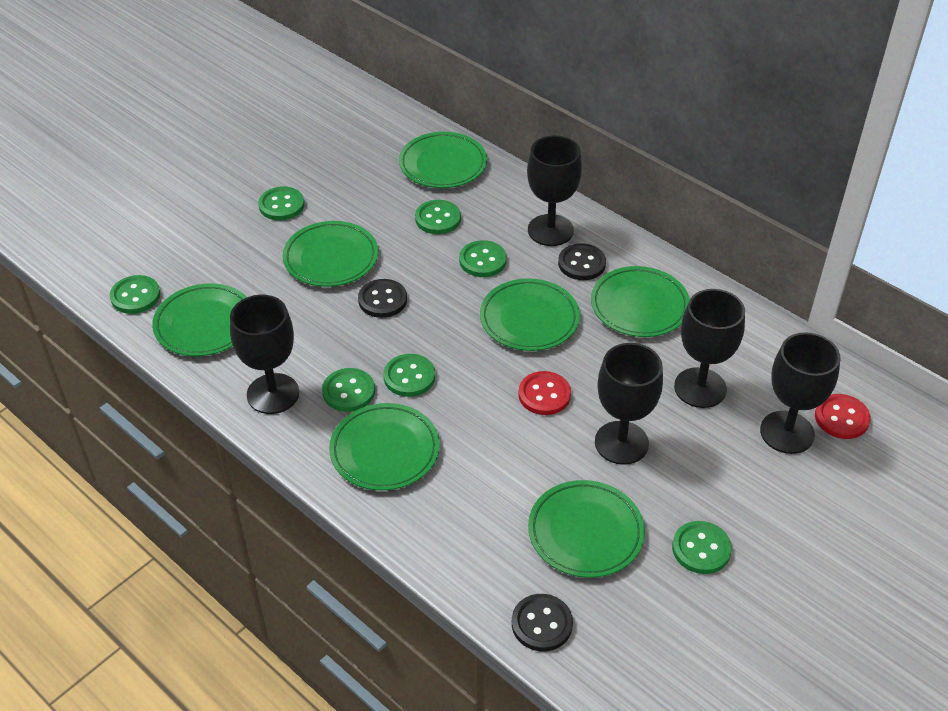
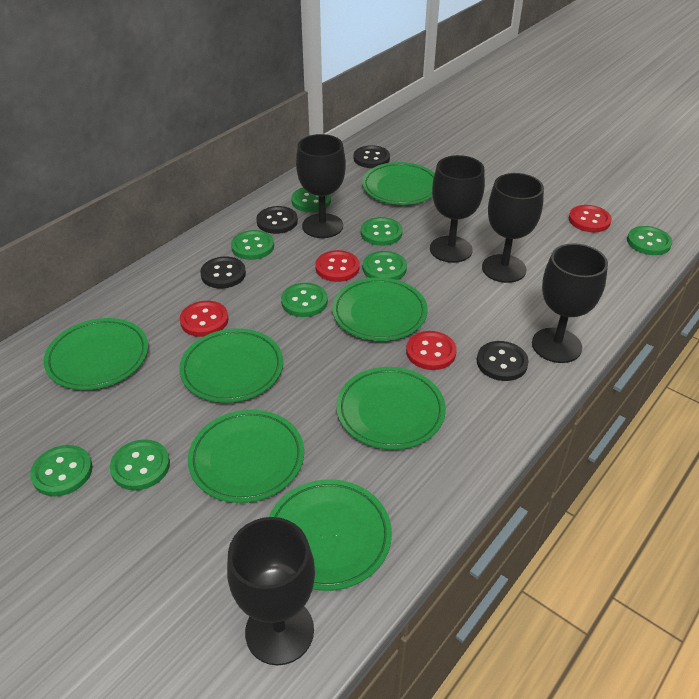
black button: [358,279,407,318] [512,594,573,651] [558,243,606,280] = 3 -> [200,256,246,289] [256,206,298,234] [353,145,390,168] [477,341,529,381] = 4
green button: [110,275,160,314] [258,187,304,220] [322,368,375,412] [383,354,435,397] [415,200,461,234] [459,240,507,277] [672,521,732,574] = 7 -> [30,445,93,497] [110,439,170,490] [231,230,274,260] [281,283,328,317] [291,188,331,212] [361,217,402,246] [363,251,407,280] [627,226,672,255] = 8
red button: [518,371,571,415] [815,394,871,439] = 2 -> [180,301,229,337] [315,250,359,282] [406,331,457,370] [569,205,612,232] = 4

